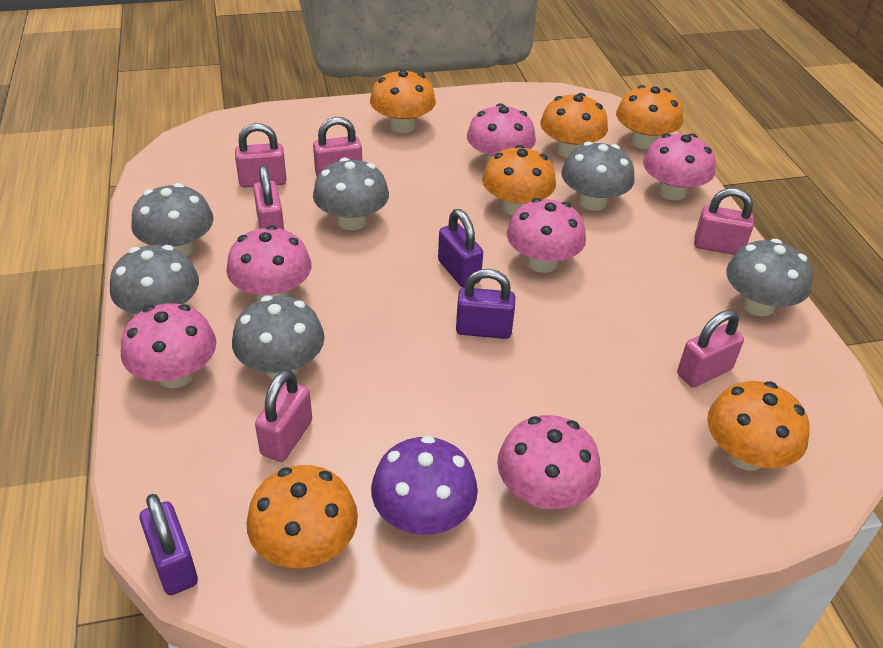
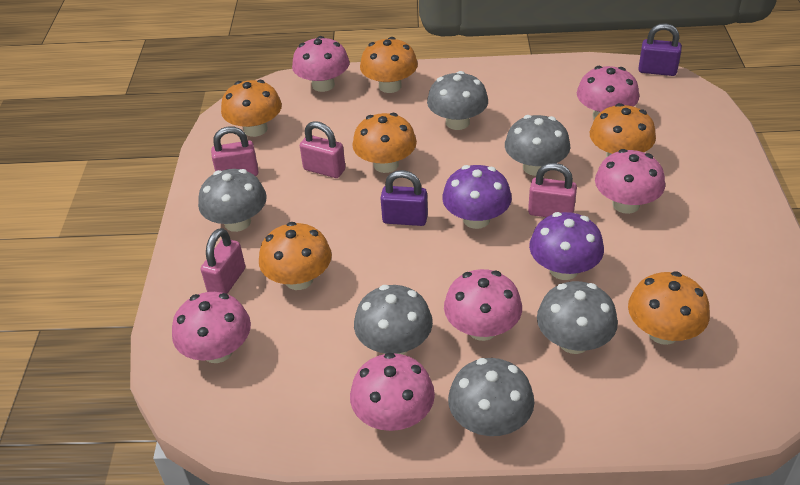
pink padlock: [235,123,286,188] [253,165,284,230] [255,369,312,462] [313,117,362,176] [677,310,744,387] [694,188,754,255] = 6 -> [201,228,245,294] [211,127,259,176] [300,121,345,178] [528,163,577,217] = 4
purple mushroom: [371,435,478,535] = 1 -> [442,165,512,229] [529,212,604,280] = 2
purple padlock: [139,494,198,595] [438,209,483,288] [456,269,515,339] = 3 -> [381,170,428,226] [638,23,682,76] = 2

